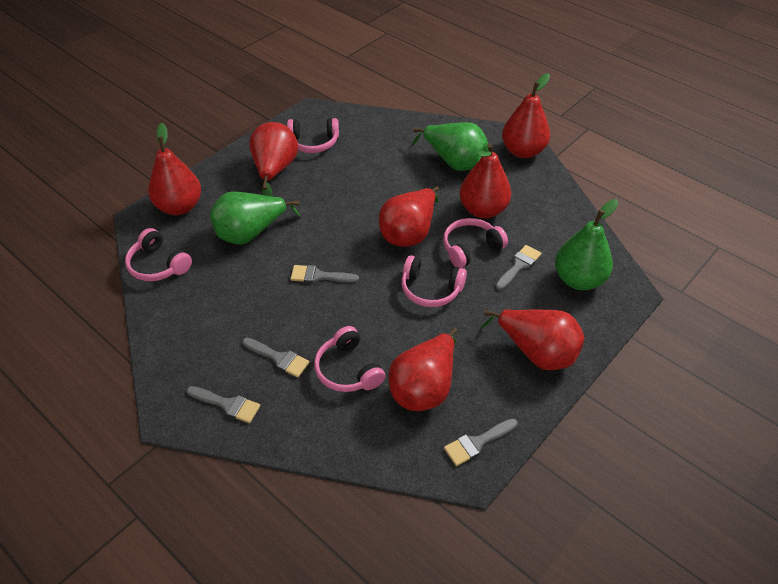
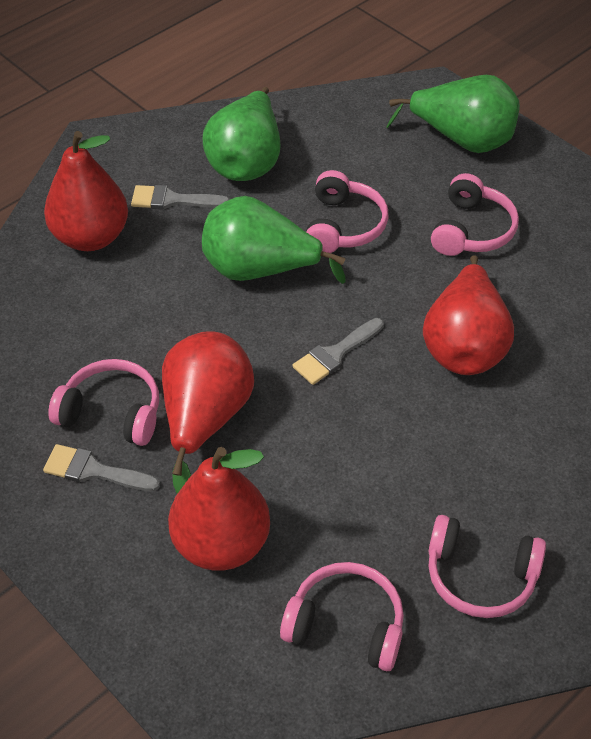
grey brush: [187,386,260,423] [242,338,310,378] [290,265,359,283] [444,419,517,466] [495,245,542,290] = 5 -> [43,444,160,491] [131,185,230,210] [293,318,384,385] = 3
red pear: [148,123,201,215] [249,122,298,197] [379,186,439,247] [389,327,457,411] [460,143,511,218] [480,309,585,370] [502,73,550,158] = 7 -> [44,131,128,251] [162,331,254,494] [168,447,270,571] [423,255,514,375] = 4

